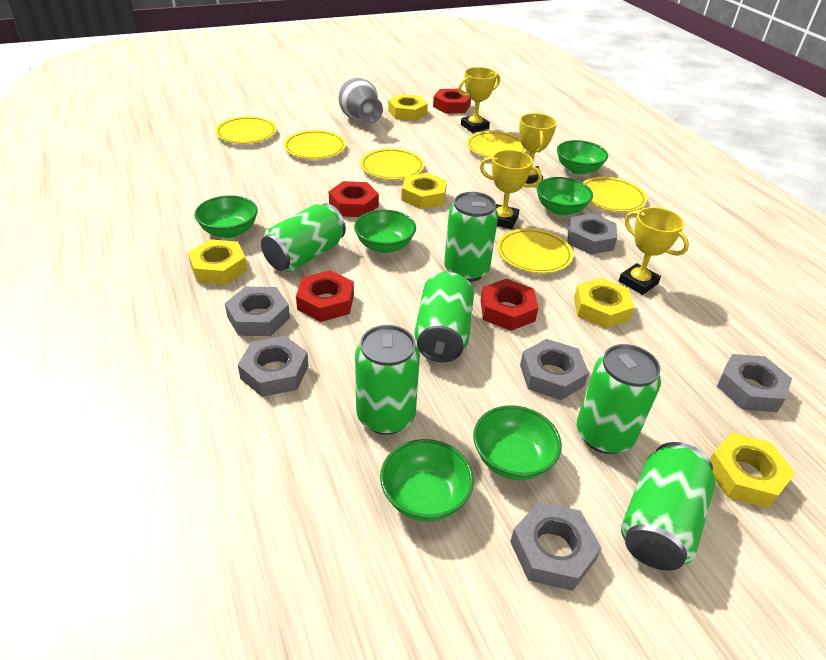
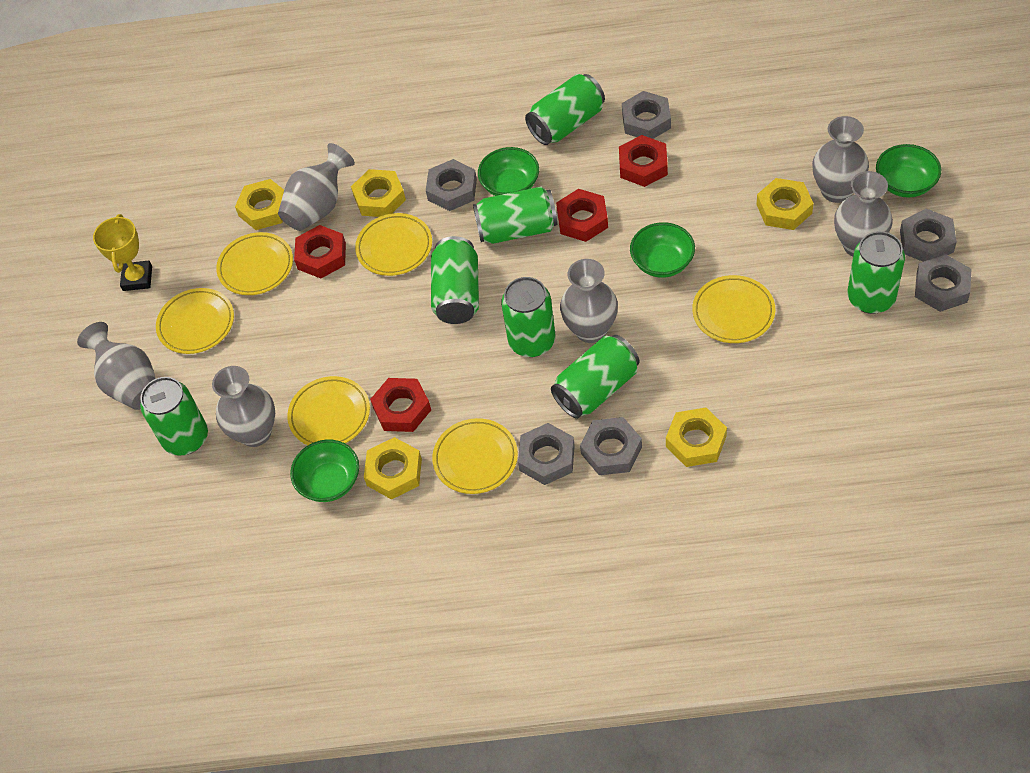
green bowl: [194,195,258,238] [354,210,416,253] [380,439,474,522] [473,405,562,480] [537,177,593,216] [557,140,608,175] = 6 -> [290,440,359,502] [478,147,539,196] [630,222,695,278] [876,144,941,198] = 4
green can: [261,203,346,272] [355,325,420,435] [414,271,474,362] [444,192,498,282] [577,344,661,454] [621,442,715,571] = 6 -> [140,377,208,456] [431,236,479,324] [473,186,558,244] [501,277,555,357] [525,74,605,145] [551,335,639,419] [847,231,905,314] = 7
grey vase: [338,78,383,124] = 1 -> [77,322,156,410] [212,366,275,447] [278,143,355,231] [560,259,618,343] [812,116,869,203] [834,171,893,256] = 6
yellow trophy: [458,67,500,133] [480,150,542,229] [519,113,557,184] [619,207,689,295] = 4 -> [93,214,152,291] = 1

